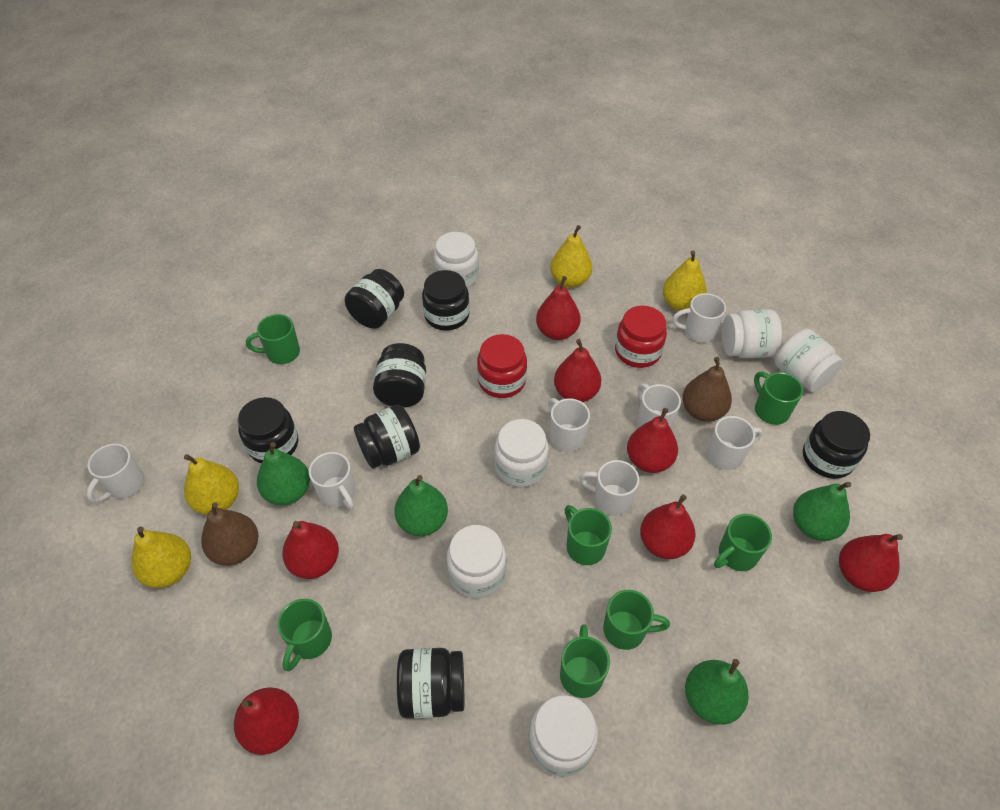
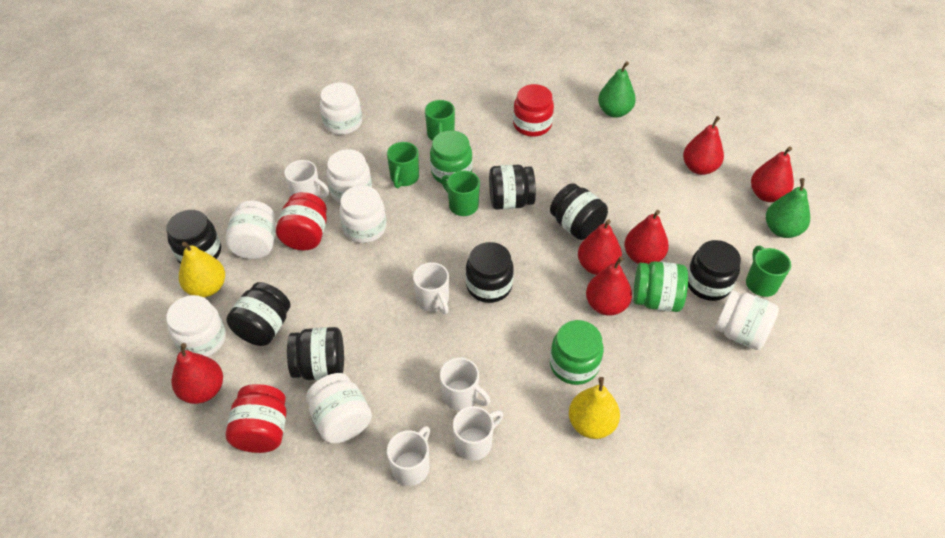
brown pear: [201,502,259,566] [682,357,732,422] = 2 -> none = 0
green jar: none = 0 -> [430,131,472,183] [550,320,604,385] [633,261,688,312] = 3
green mug: [246,314,300,364] [277,599,332,672] [560,624,610,698] [565,505,612,565] [603,590,670,650] [714,514,772,571] [754,372,803,425] = 7 -> [387,142,419,188] [425,100,455,141] [441,171,480,216] [746,246,791,297] = 4
green pear: [257,442,310,505] [394,475,448,536] [685,659,749,725] [793,482,851,541] = 4 -> [598,61,636,118] [766,178,810,238] = 2
red jar: [477,334,527,398] [615,306,667,368] = 2 -> [226,384,286,453] [276,192,327,251] [513,84,554,137] = 3
red pear: [234,688,299,755] [282,521,339,579] [536,276,581,340] [554,339,601,402] [627,408,678,473] [640,494,696,559] [839,534,903,592] = 7 -> [172,343,223,404] [578,219,622,275] [586,256,632,316] [624,210,669,264] [683,116,724,175] [751,146,794,202] = 6
white jar: [434,232,479,288] [447,525,506,598] [494,419,549,487] [528,695,598,777] [722,309,782,358] [775,329,843,392] = 6 -> [166,295,226,357] [225,201,276,259] [306,373,372,444] [320,83,362,135] [327,149,372,204] [339,185,386,243] [715,290,779,350] = 7
white mug: [87,443,145,503] [309,452,355,510] [548,398,590,452] [579,460,639,516] [638,383,681,429] [672,293,726,343] [707,416,763,470] = 7 -> [284,160,329,198] [387,426,430,486] [413,262,449,314] [440,357,491,410] [453,406,503,461] = 5
yellow pear: [131,527,191,588] [184,454,239,515] [550,225,592,288] [663,251,707,311] = 4 -> [179,242,225,297] [569,377,620,439] = 2

